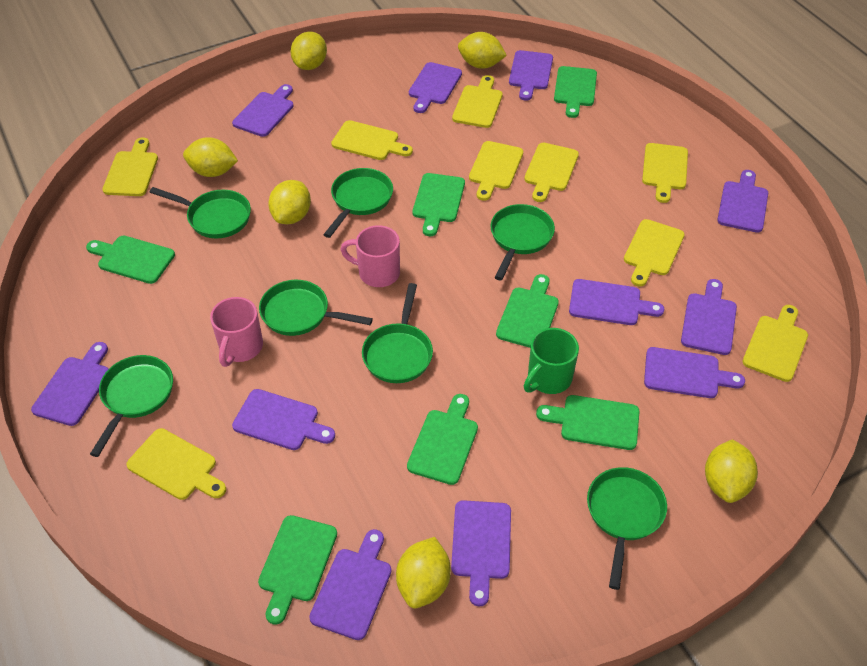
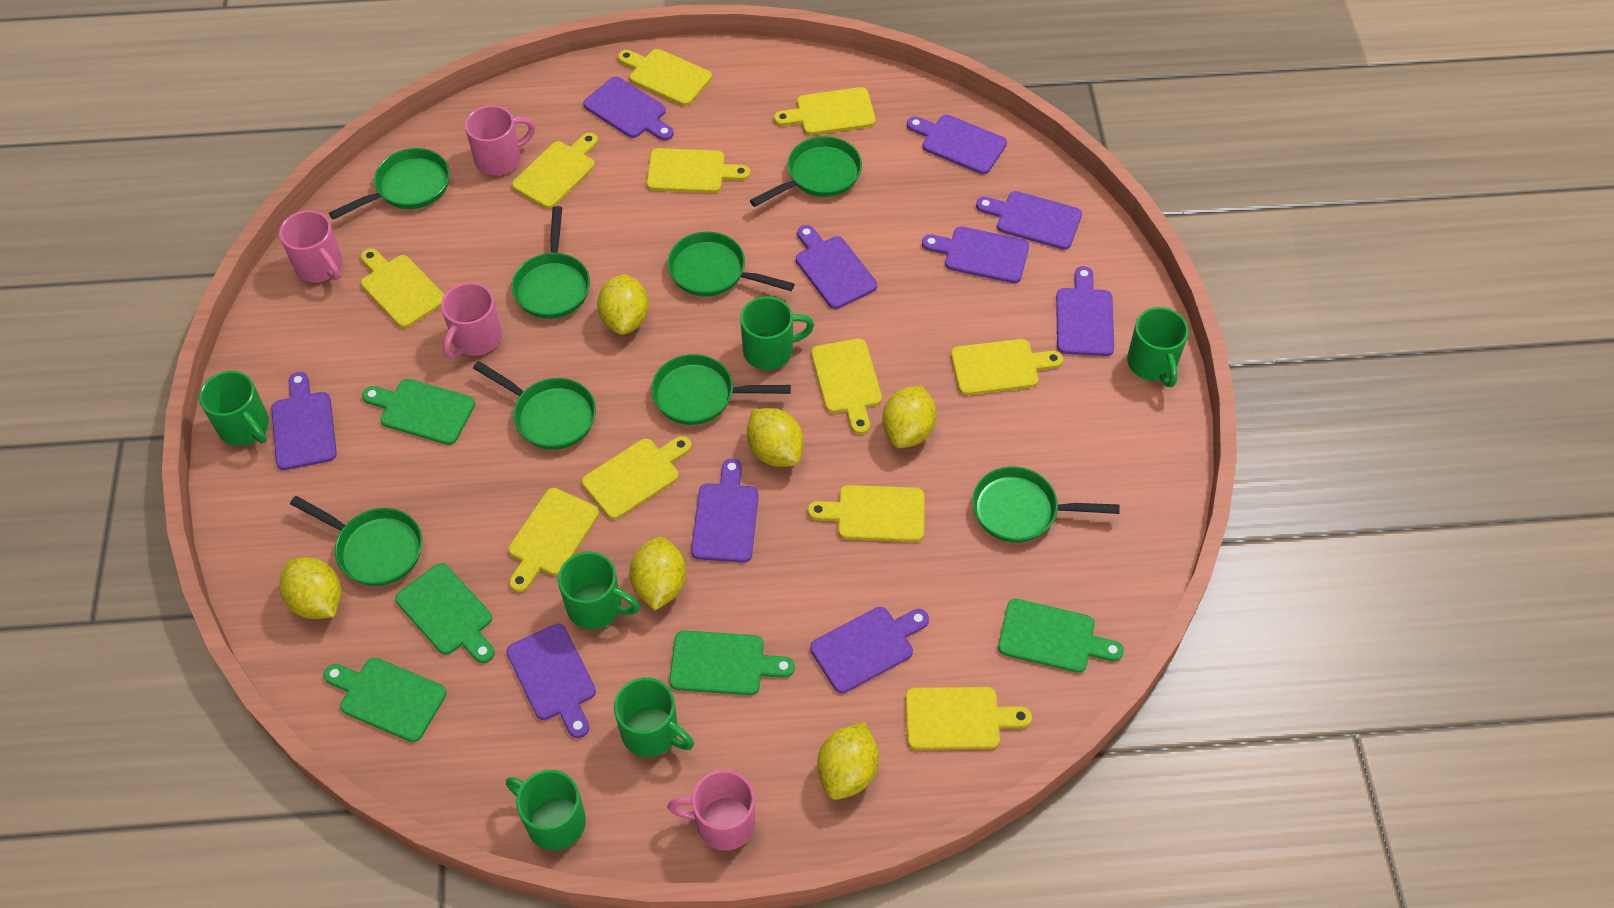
green cutting board: [86,235,175,284] [258,515,337,625] [407,394,478,485] [413,173,465,236] [496,274,559,348] [536,395,640,450] [554,66,597,118] = 7 -> [324,657,447,742] [362,379,475,445] [395,563,495,663] [669,630,795,695] [998,599,1124,673] = 5
green mug: [524,328,579,394] = 1 -> [199,371,269,446] [506,770,586,850] [558,552,640,629] [614,677,694,757] [740,296,814,370] [1127,307,1189,387] = 6
green pan: [90,355,173,457] [149,187,251,238] [259,280,373,336] [323,168,393,238] [362,283,433,383] [490,204,555,280] [587,467,667,590] = 7 -> [290,496,422,586] [329,148,450,220] [473,361,596,450] [512,206,590,319] [651,354,791,425] [667,232,795,297] [750,136,862,207] [972,466,1120,543] = 8
pink mug: [210,297,263,367] [340,225,400,287] = 2 -> [279,210,343,282] [441,282,502,359] [465,105,535,175] [667,770,755,851] = 4
purple cutting board: [31,342,109,426] [232,84,294,137] [232,389,335,450] [309,529,392,640] [409,62,462,113] [451,500,511,606] [509,50,553,101] [569,279,664,325] [644,347,745,398] [681,279,737,355] [717,170,768,233] = 11 -> [271,372,337,470] [506,623,596,738] [583,77,674,141] [691,458,759,563] [796,225,877,309] [810,607,929,693] [907,115,1007,174] [922,226,1029,283] [976,191,1082,250] [1056,266,1114,356] = 10
yellow cutting board: [102,137,158,196] [126,428,226,500] [331,120,413,160] [452,75,503,128] [469,141,523,201] [524,143,579,202] [624,219,685,287] [642,143,688,203] [742,305,808,382] = 9 -> [361,248,444,328] [508,488,599,592] [512,133,598,209] [582,436,692,519] [618,49,712,106] [647,148,750,193] [774,87,876,135] [808,485,924,542] [811,338,882,434] [905,687,1032,750] [951,339,1063,395] = 11

